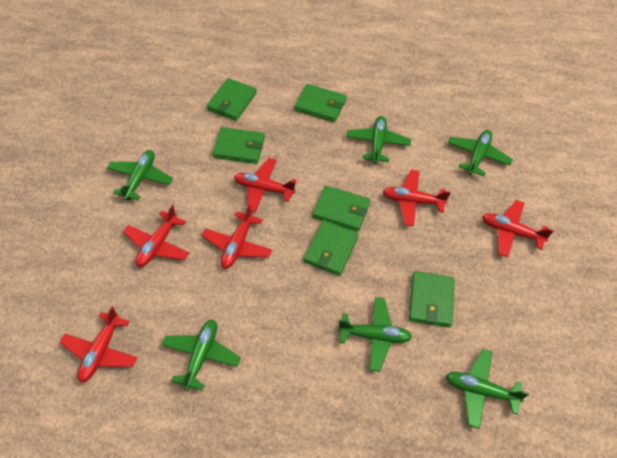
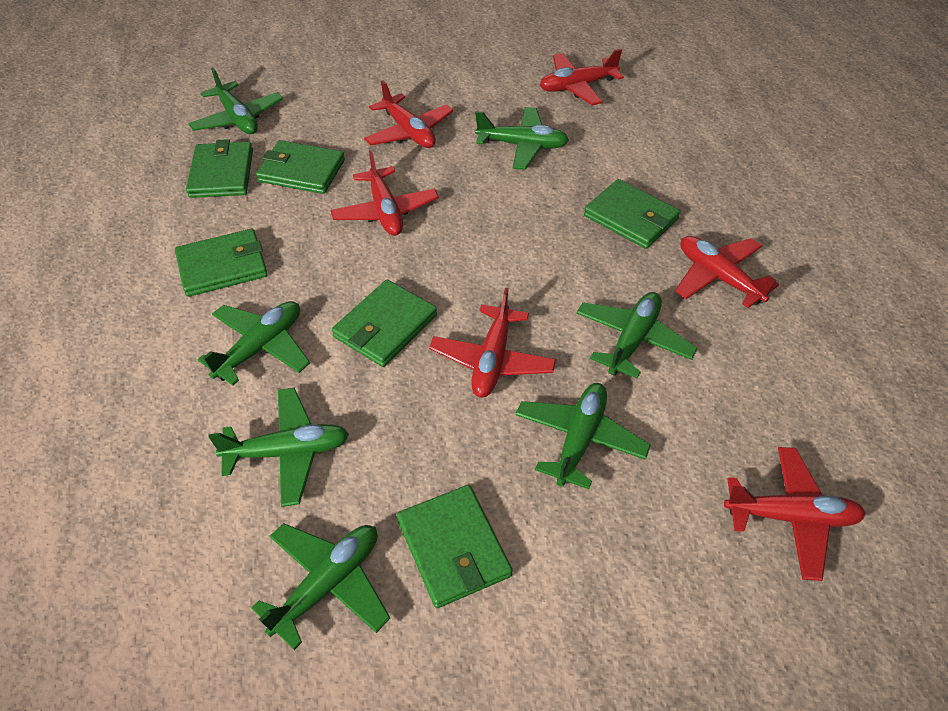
green plane: [107,150,173,200] [162,319,241,390] [338,297,412,372] [346,116,411,164] [446,349,529,429] [448,130,513,176] = 6 -> [188,67,283,134] [198,301,310,385] [209,388,349,507] [251,523,390,650] [475,107,569,170] [515,383,651,489] [576,292,698,379] = 7

